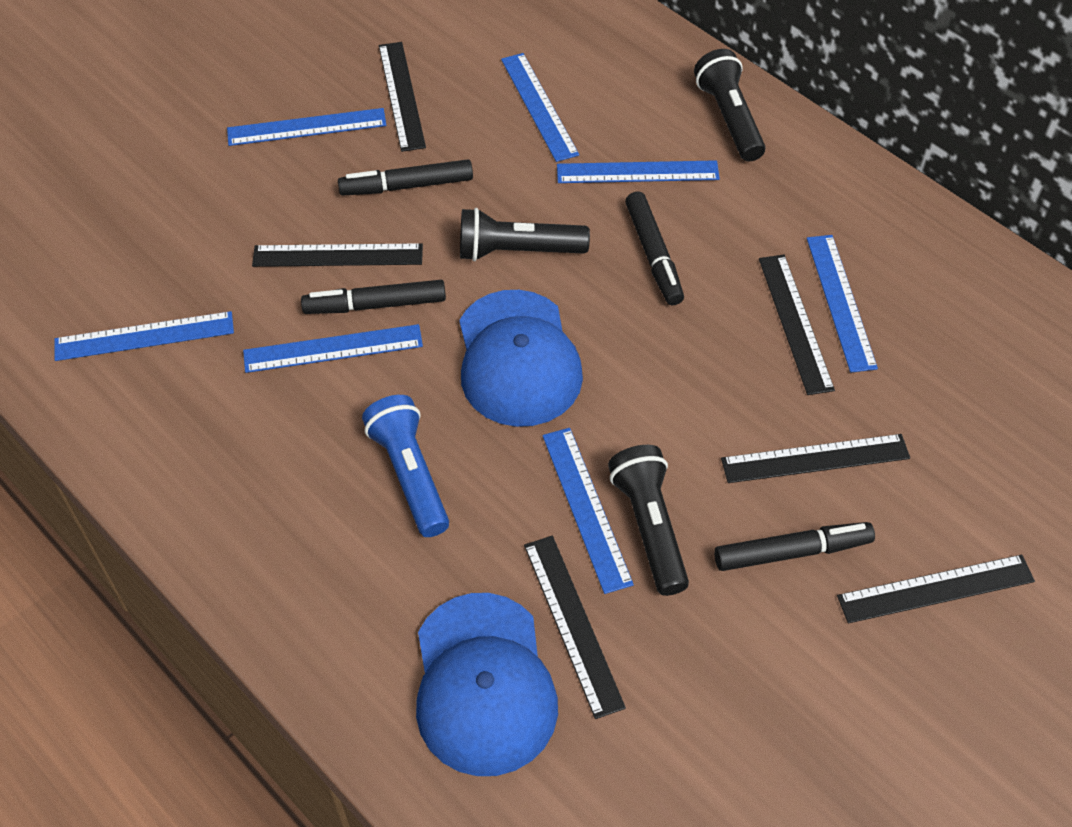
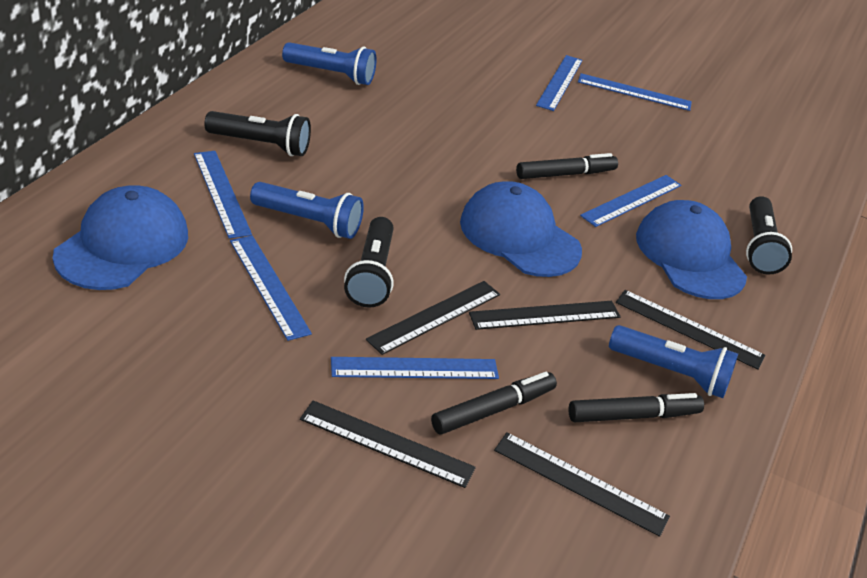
black marker: [301,280,446,314] [338,159,473,196] [625,191,684,305] [714,522,875,571] = 4 -> [431,372,557,435] [516,153,618,179] [568,393,704,422] = 3
black ruler: [252,243,423,267] [379,42,426,152] [524,536,626,719] [721,434,910,483] [759,255,835,395] [837,555,1035,623] = 6 -> [300,400,476,488] [366,281,500,355] [469,301,621,330] [494,432,670,537] [616,290,766,370] = 5
blue cap: [416,593,558,776] [459,290,583,427] = 2 -> [53,185,188,290] [460,181,582,277] [636,200,747,299] = 3
blue flashlight: [362,395,449,537] = 1 -> [250,182,364,239] [282,42,376,85] [609,325,738,398] = 3
blue ruler: [54,311,234,361] [227,108,387,146] [243,324,423,373] [501,53,579,162] [542,428,634,594] [557,160,720,183] [807,235,878,373] = 7 -> [194,151,252,239] [230,235,312,341] [331,357,499,379] [536,55,583,111] [578,73,692,111] [580,175,681,227] = 6

